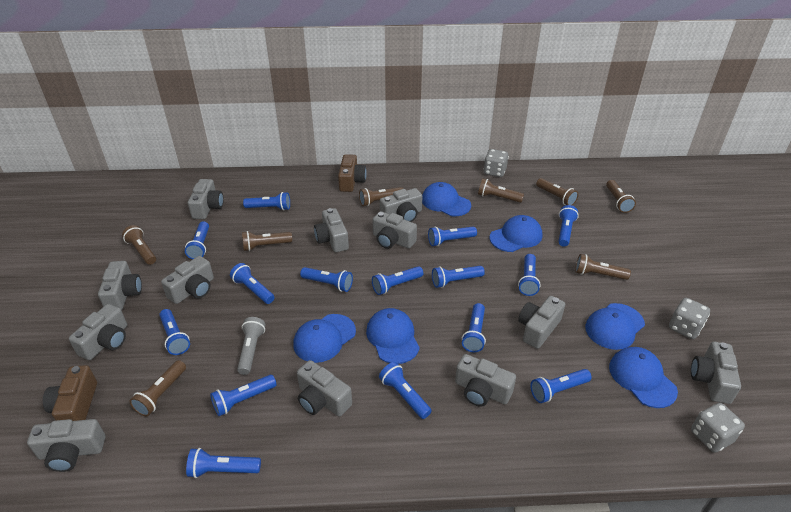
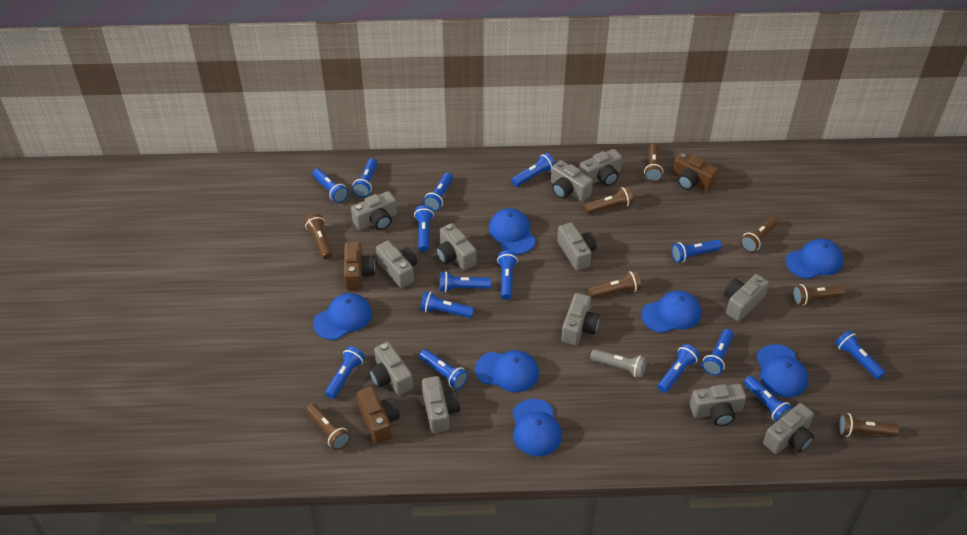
blue cap: [293,314,356,363] [366,308,420,364] [422,182,471,216] [490,215,542,252] [585,303,645,350] [609,347,678,408] = 6 -> [313,293,372,340] [475,350,539,392] [489,208,536,254] [512,399,562,456] [641,291,701,333] [756,344,808,398] [786,239,843,279] = 7
brown camera: [43,365,97,421] [338,154,367,192] = 2 -> [344,242,375,291] [357,387,400,444] [673,152,718,192] = 3
grey dice: [483,149,509,177] [669,298,710,339] [691,403,745,453] = 3 -> none = 0

